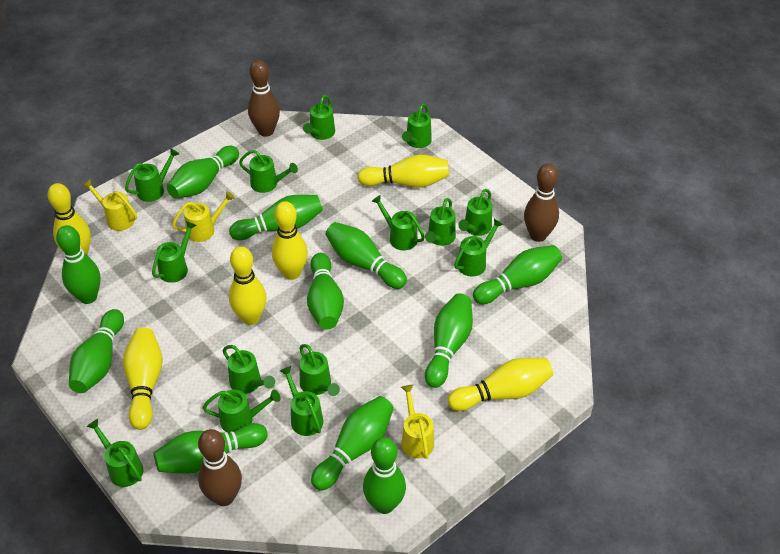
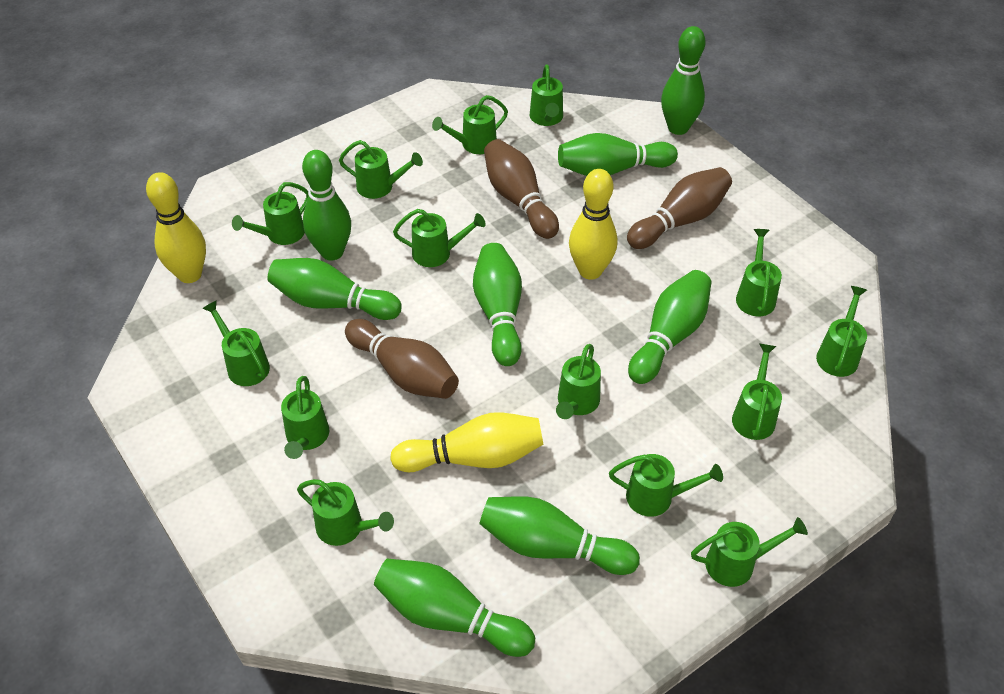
green bowling pin: [56,225,101,304] [69,309,124,393] [154,423,268,474] [167,146,239,199] [229,195,323,240] [307,253,344,330] [311,396,394,491] [326,222,407,289] [363,437,406,514] [425,293,473,388] [473,245,562,304] = 11 -> [267,258,402,320] [302,150,351,260] [374,558,535,657] [473,243,522,366] [479,496,640,575] [558,133,678,176] [628,270,712,384] [661,26,705,135] = 8
yellow bowling pin: [48,183,91,255] [123,328,163,430] [229,246,267,325] [272,201,308,280] [357,154,449,188] [448,358,553,411] = 6 -> [146,172,206,283] [390,412,543,472] [569,169,617,280] = 3
yellow watering can: [83,179,137,231] [172,191,235,242] [401,385,434,459] = 3 -> none = 0

